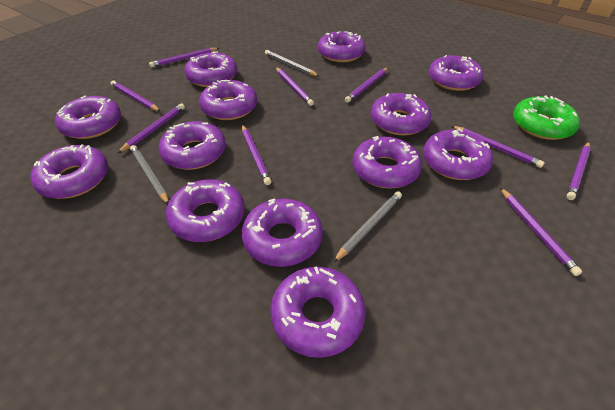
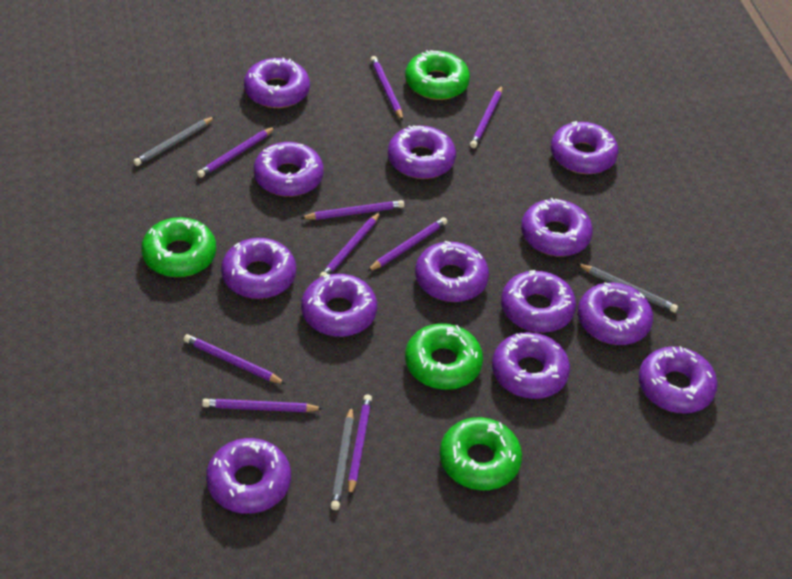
green donut: [513,96,580,140] = 1 -> [141,217,216,277] [405,50,470,100] [405,323,483,390] [440,417,522,490] = 4

